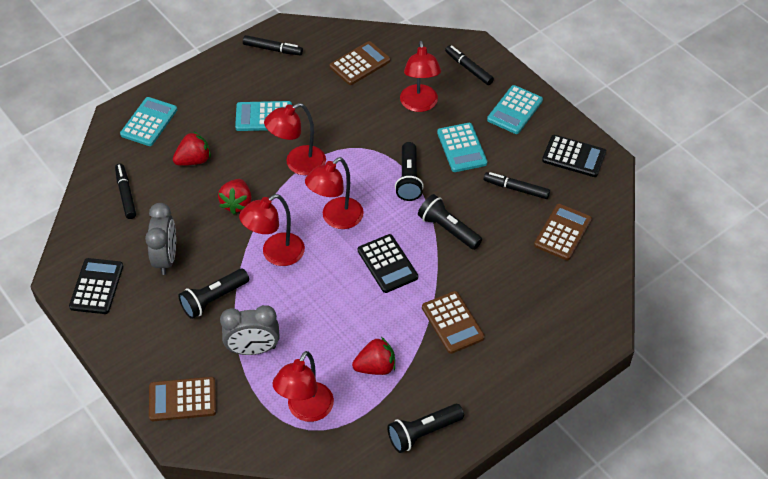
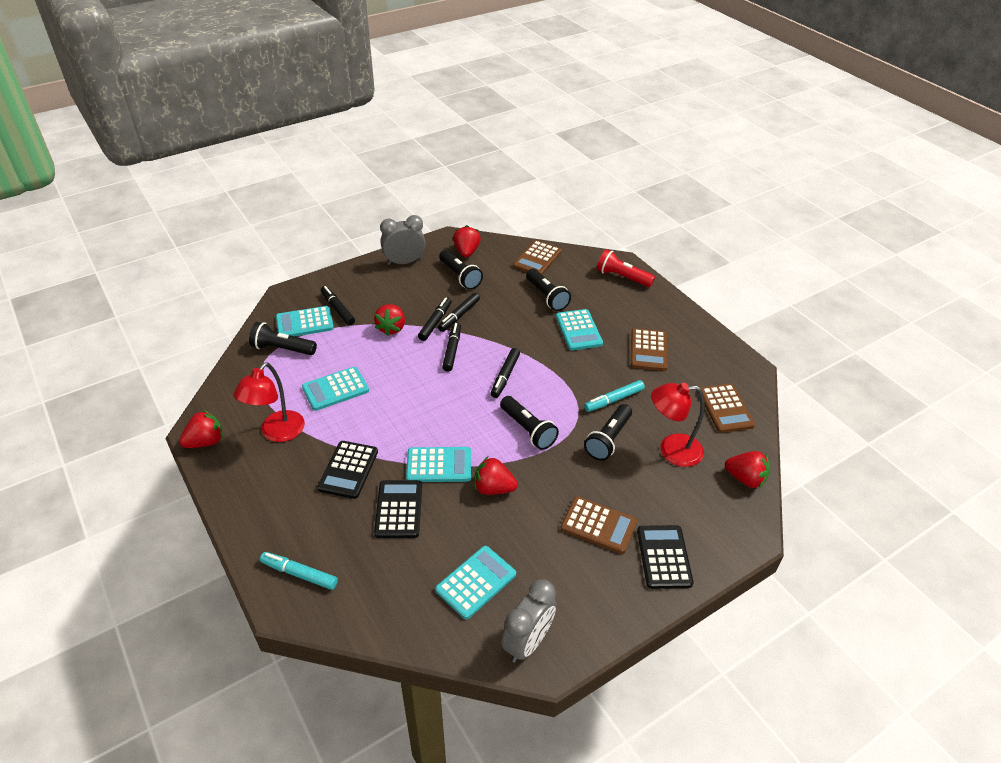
black flashlight: [179,269,249,319] [387,404,464,453] [395,142,424,201] [418,194,482,250] = 4 -> [249,322,317,355] [439,250,483,290] [500,396,559,450] [526,269,571,311] [584,404,632,461] = 5
black marker: [115,164,136,219] [243,35,303,55] [445,45,494,85] [484,172,550,199] = 4 -> [321,286,355,326] [418,297,451,341] [438,293,480,332] [442,323,461,372] [491,348,520,398] = 5
red flashlight: none = 0 -> [597,249,655,287] = 1
red lamp: [239,194,305,266] [264,103,326,175] [273,351,334,422] [305,157,364,229] [400,41,441,112] = 5 -> [233,362,305,442] [651,383,705,467] = 2
red strawberry: [173,131,211,166] [218,179,252,214] [352,337,395,375] = 3 -> [179,410,223,448] [374,304,405,336] [453,225,481,257] [474,457,518,495] [725,451,770,488] = 5
turquoise calculator: [120,97,177,146] [235,101,292,131] [437,123,487,172] [487,85,543,134] = 4 -> [276,306,334,336] [302,367,369,411] [406,447,471,482] [435,546,516,619] [556,309,603,350] = 5
turquoise marker: none = 0 -> [260,552,338,590] [584,380,645,412] = 2

